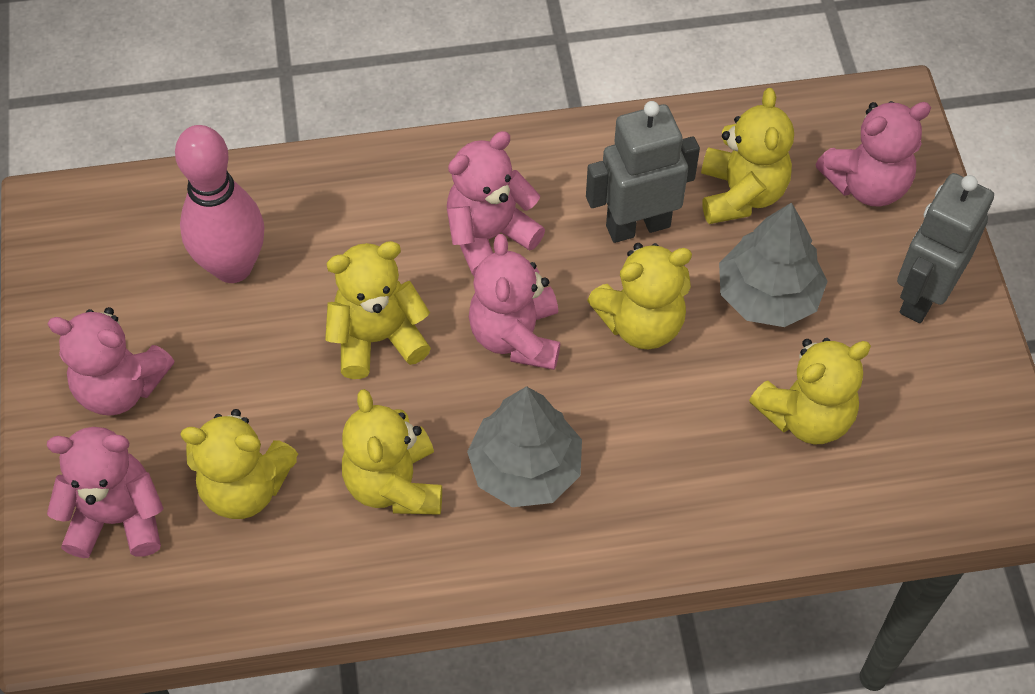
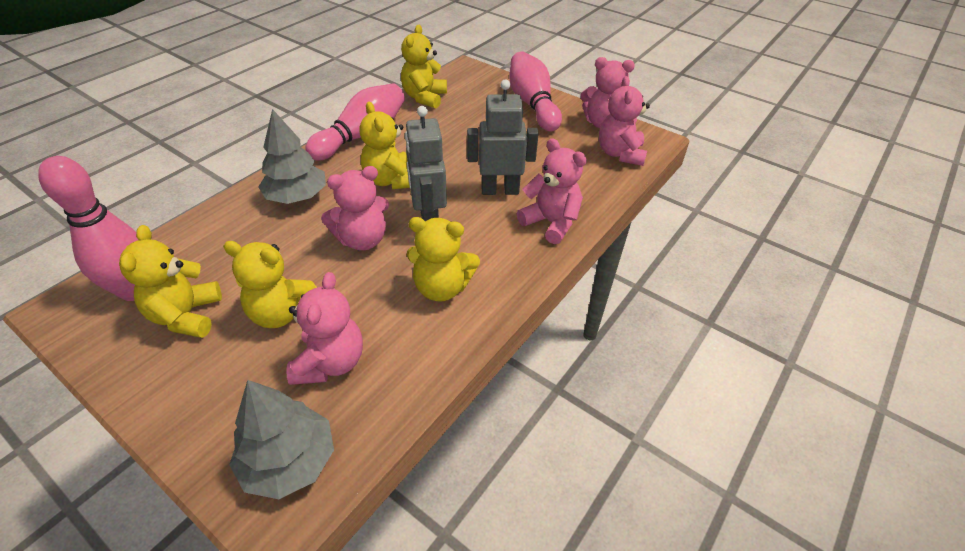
pink bowling pin: [175,125,264,283] = 1 -> [38,156,138,301] [305,83,405,161] [509,51,562,131] = 3
yellow teddy bear: [180,409,298,519] [325,241,431,379] [342,389,442,515] [587,243,692,350] [701,88,794,224] [749,338,871,444] = 6 -> [119,225,222,338] [223,241,318,328] [359,102,410,189] [401,25,447,108] [407,217,480,301] = 5

